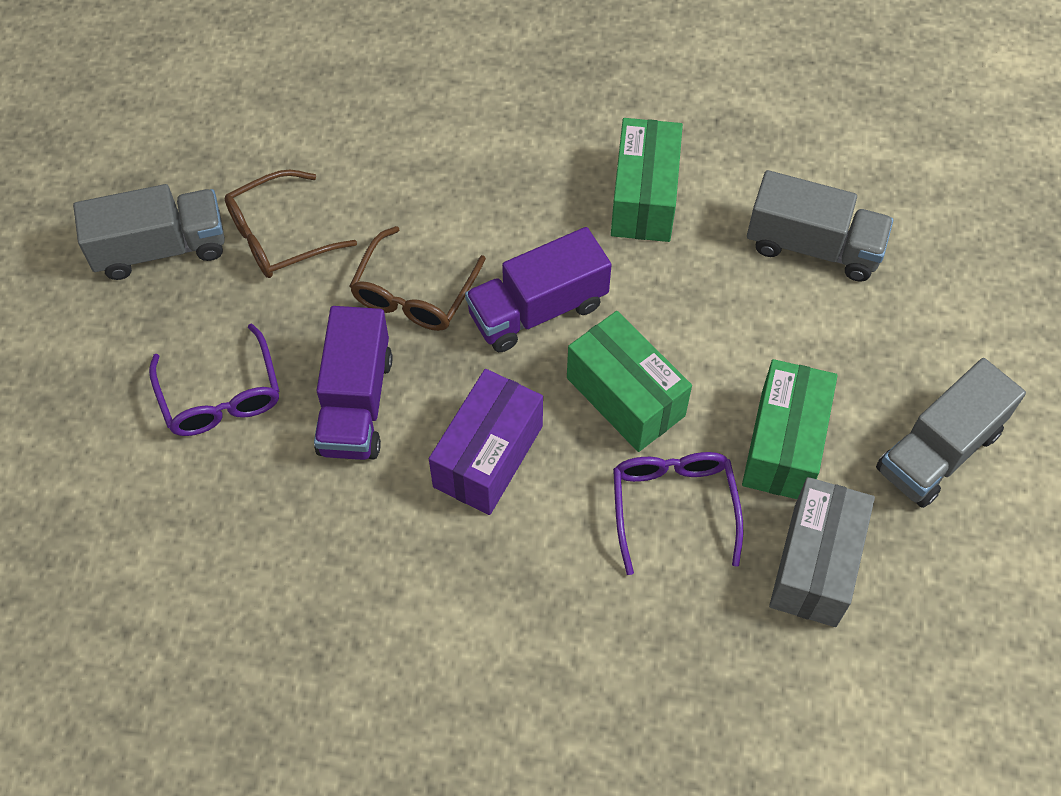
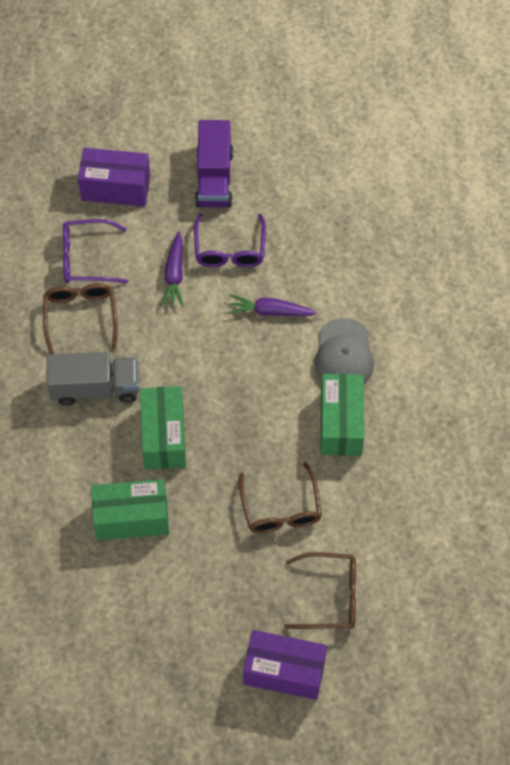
brown glasses: [225,170,357,278] [350,226,486,331] = 2 -> [43,283,118,355] [239,462,322,533] [284,552,356,629] = 3
grey box: [769,477,875,627] = 1 -> none = 0
grey cap: none = 0 -> [314,318,374,384] = 1
grey truck: [73,184,225,280] [747,170,893,282] [876,358,1026,508] = 3 -> [47,352,139,406] = 1
purple box: [429,369,543,515] = 1 -> [78,148,151,206] [243,630,327,700] = 2
purple carrot: none = 0 -> [161,231,184,307] [228,294,317,317] = 2
purple truck: [314,306,393,460] [465,227,612,352] = 2 -> [195,120,233,208] = 1

